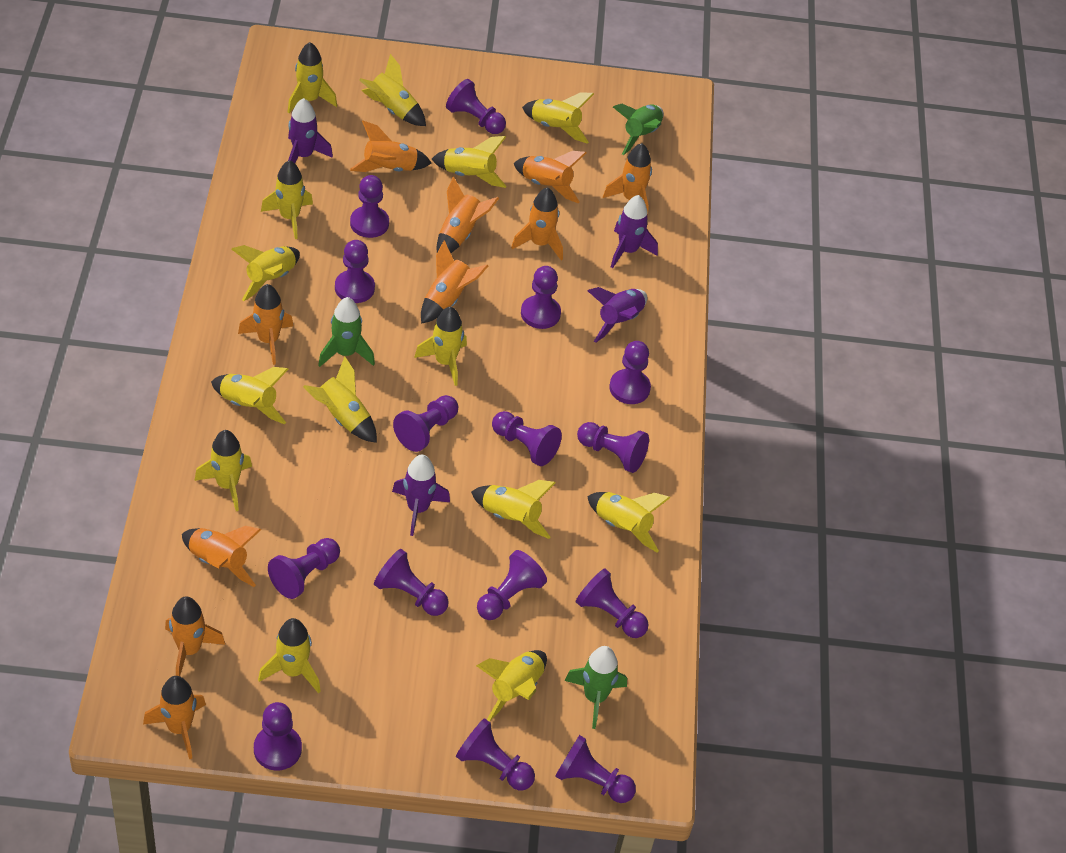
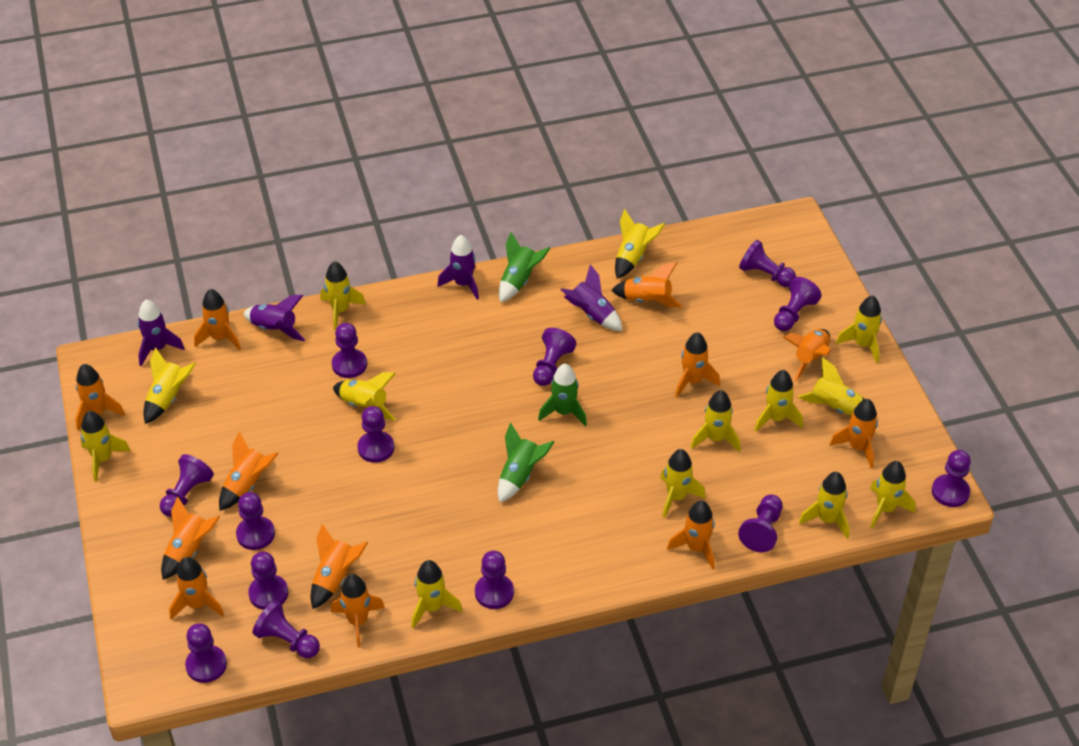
orange rocket: [143,676,206,759] [165,596,225,676] [182,526,261,587] [238,284,293,365] [350,121,431,172] [421,240,488,324] [436,177,499,253] [511,187,563,261] [514,151,586,203] [603,143,652,219] = 10 -> [75,364,125,431] [161,496,220,580] [169,557,224,620] [194,289,241,350] [219,431,278,511] [311,524,368,609] [331,574,385,648] [611,262,683,308] [667,500,715,570] [675,332,720,397] [783,329,831,381] [830,399,878,468] = 12
purple pawn: [254,702,302,771] [268,538,340,599] [335,240,375,303] [350,175,389,238] [374,549,449,616] [393,395,458,452] [446,79,506,134] [456,718,535,790] [477,550,547,620] [492,411,562,466] [521,266,561,329] [555,735,636,803] [576,568,649,638] [577,422,649,473] [609,341,651,404] = 15 -> [160,454,214,517] [185,623,227,683] [236,492,275,550] [248,552,288,610] [253,601,320,658] [332,323,367,378] [357,406,394,463] [475,551,514,609] [533,328,576,386] [738,495,783,552] [739,240,796,287] [774,277,822,331] [932,450,971,507] = 13
yellow rocket: [195,430,252,511] [211,367,289,424] [231,245,300,301] [258,618,321,693] [261,160,313,239] [288,42,337,113] [303,356,377,443] [359,54,426,126] [414,306,467,386] [432,136,507,188] [471,480,556,539] [476,650,547,722] [522,92,594,144] [587,492,670,552] = 14 -> [80,411,131,482] [143,347,196,424] [320,261,366,330] [333,372,396,421] [412,560,462,629] [615,209,665,279] [660,449,706,518] [691,390,741,452] [754,370,803,432] [798,357,864,416] [799,472,849,539] [836,295,882,363] [870,461,915,529] = 13

